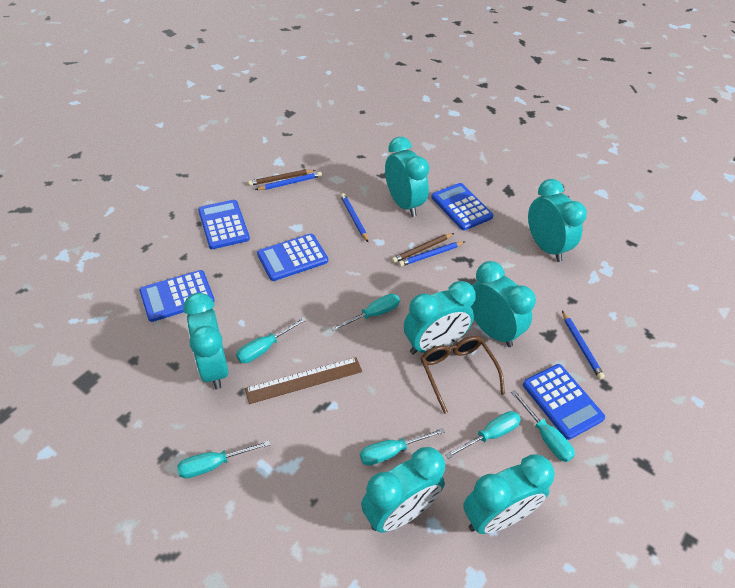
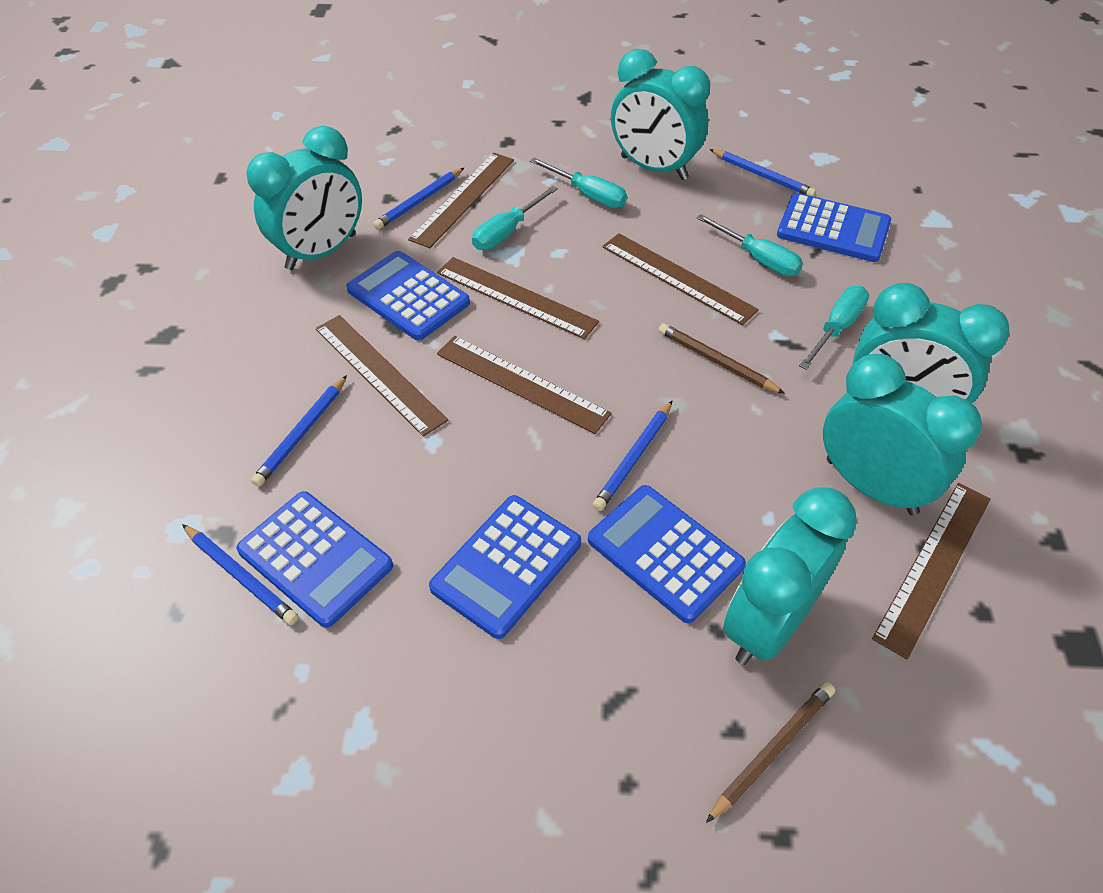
blue pencil: [255,172,322,190] [340,193,368,242] [398,241,466,266] [562,311,605,379] = 4 -> [182,524,299,625] [251,375,347,487] [373,168,464,230] [593,400,673,511] [710,149,816,196] = 5
brown glasses: [421,336,505,414] = 1 -> none = 0
brown ruler: [245,357,362,404] = 1 -> [315,315,448,437] [408,153,514,248] [437,257,599,339] [437,336,612,434] [602,233,759,325] [872,483,991,659] = 6
turquoise clock: [183,293,229,389] [361,447,445,533] [385,137,429,217] [404,281,476,354] [463,454,555,534] [471,261,536,347] [528,179,587,262] = 7 -> [246,126,362,270] [611,49,710,180] [723,487,857,665] [823,354,982,516] [853,283,1009,403] = 5
turquoise screwdriver: [177,440,270,478] [236,317,307,363] [331,294,400,331] [360,428,445,466] [445,411,521,459] [511,390,575,462] = 6 -> [472,186,558,250] [530,158,627,208] [697,214,803,276] [799,286,869,370] = 4

